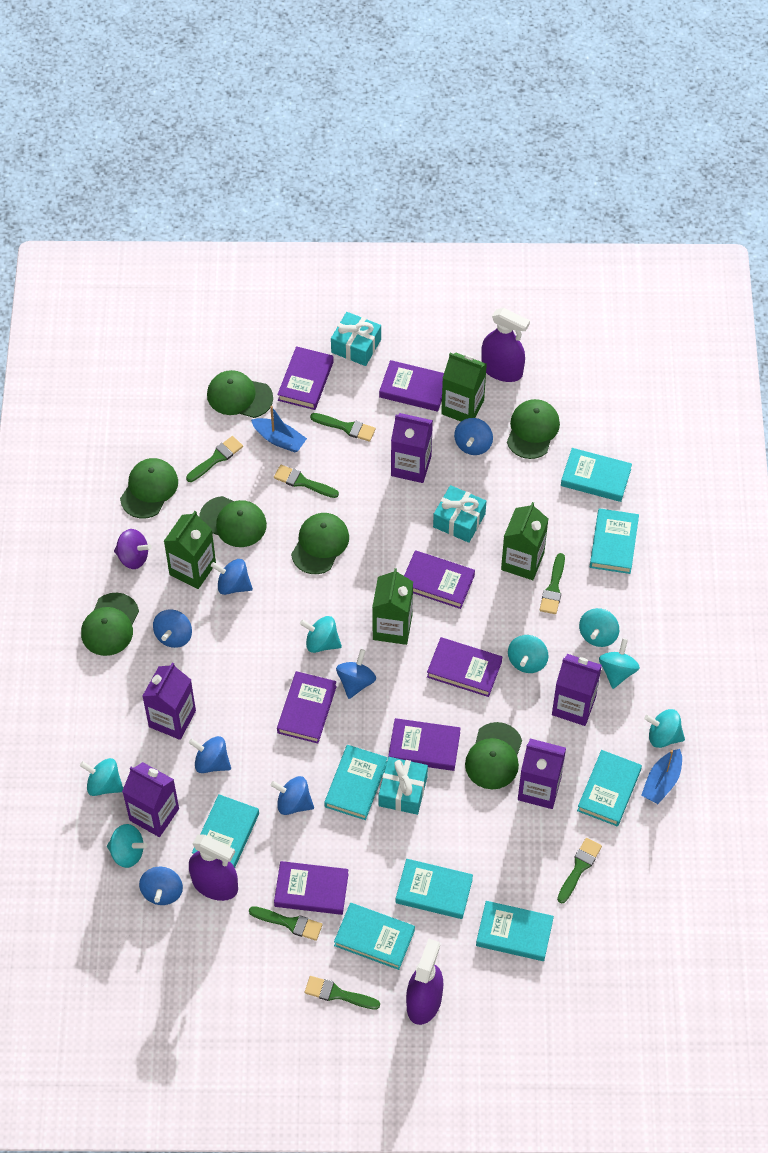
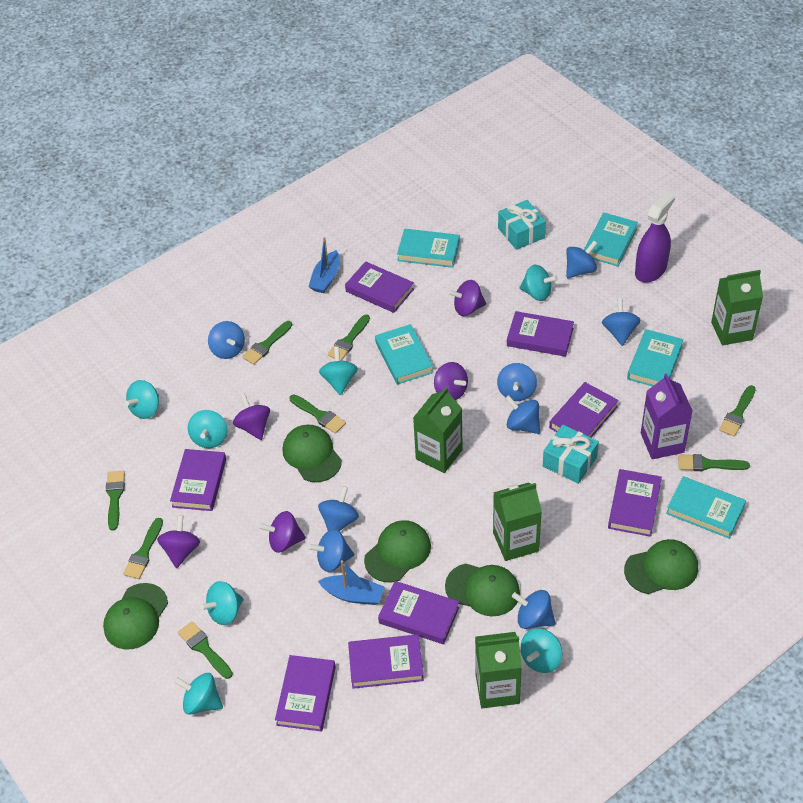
blue spinning top: [139,867,183,905] [153,609,192,648] [189,736,231,773] [211,559,253,595] [270,776,314,815] [336,649,376,699] [454,418,493,455] = 7 -> [208,321,245,359] [308,529,354,572] [318,486,359,531] [497,363,537,401] [505,395,540,434] [512,590,556,629] [566,241,597,278] [602,298,640,346] = 8
green brush: [186,436,243,482] [249,906,323,941] [274,465,339,498] [305,976,380,1010] [310,413,376,442] [540,553,565,614] [557,838,602,903] = 7 -> [106,471,125,531] [123,518,163,579] [178,621,233,679] [242,321,292,365] [289,395,346,434] [328,314,370,361] [678,454,750,471] [719,385,756,437] = 8
green cap: [81,593,139,656] [120,458,178,518] [199,496,267,547] [207,370,273,418] [291,513,349,574] [465,722,522,789] [507,399,560,459] = 7 -> [103,583,168,649] [282,425,342,482] [364,520,431,582] [445,564,520,616] [624,539,698,594] = 5
purple book: [274,861,349,915] [277,346,334,410] [277,671,337,743] [379,360,444,412] [388,718,461,771] [404,550,475,609] [427,637,502,697] = 7 -> [170,449,226,511] [275,655,336,732] [345,261,414,313] [348,634,424,689] [378,581,459,644] [507,311,574,357] [549,382,619,438] [608,469,662,537] = 8
purple carton: [122,762,179,837] [143,662,196,740] [391,413,433,483] [518,738,566,809] [552,654,602,726] = 5 -> [641,373,693,459] = 1
purple spinning top: [114,529,152,569] = 1 -> [157,515,200,568] [233,393,270,440] [258,511,306,553] [434,362,468,400] [448,280,486,316] = 5
purple spray bottle: [189,835,238,901] [406,939,443,1025] [481,308,530,382] = 3 -> [635,191,675,283] = 1
turquoise book: [192,794,259,868] [324,745,388,820] [334,903,415,970] [396,859,473,919] [476,901,554,961] [561,448,632,502] [577,750,642,827] [590,508,639,574] = 8 -> [375,324,433,385] [397,229,460,268] [584,213,638,266] [627,329,683,386] [666,476,746,539] = 5
turquoise gift: [331,312,381,366] [379,757,428,815] [433,485,486,543] = 3 -> [498,200,546,250] [543,425,599,484] = 2

